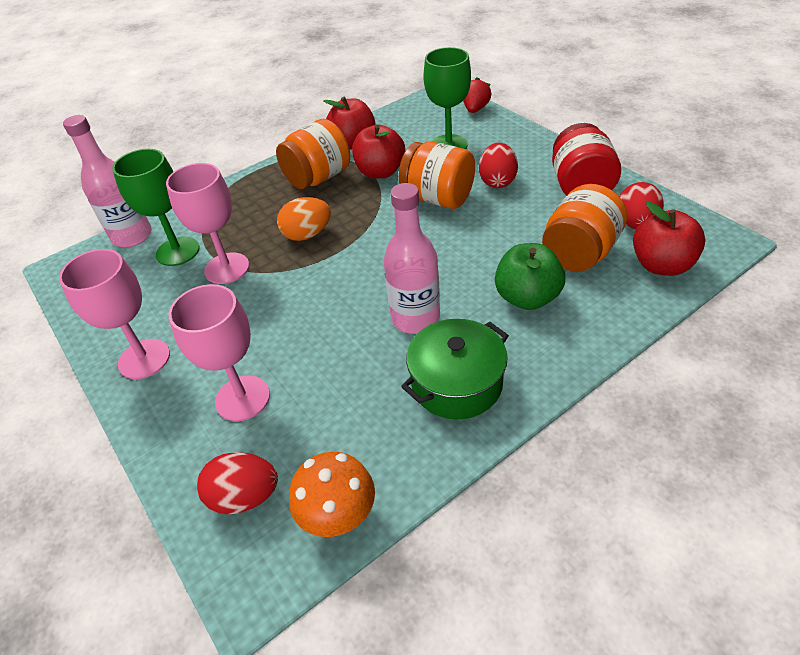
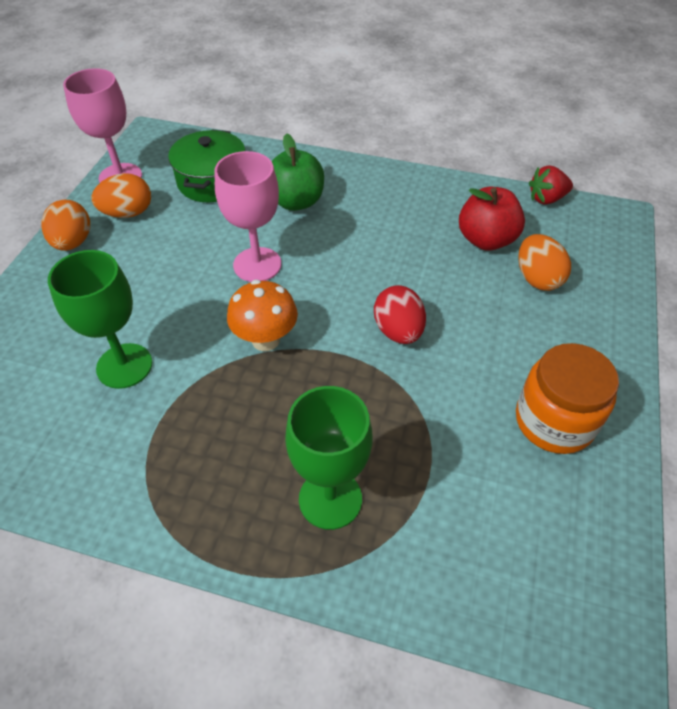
orange egg: [277,197,331,241] = 1 -> [41,199,90,251] [91,173,151,218] [518,234,571,291] = 3
orange jar: [276,119,350,189] [399,141,475,209] [542,184,627,272] = 3 -> [516,343,619,454] = 1
pink bottle: [63,115,152,247] [384,183,440,334] = 2 -> none = 0
pink goblet: [59,249,170,379] [166,163,249,284] [169,284,270,421] = 3 -> [63,68,142,183] [215,151,281,282] = 2
red apple: [324,97,376,150] [352,124,405,179] [633,202,706,276] = 3 -> [459,187,525,251] = 1
red egg: [197,452,278,514] [479,142,518,188] [620,182,664,229] = 3 -> [374,285,426,344] = 1
red jar: [552,123,621,196] = 1 -> none = 0

